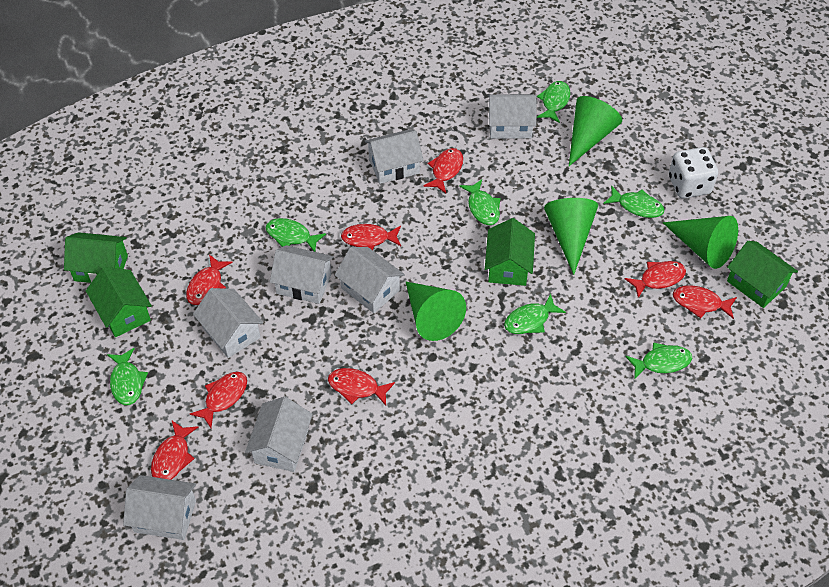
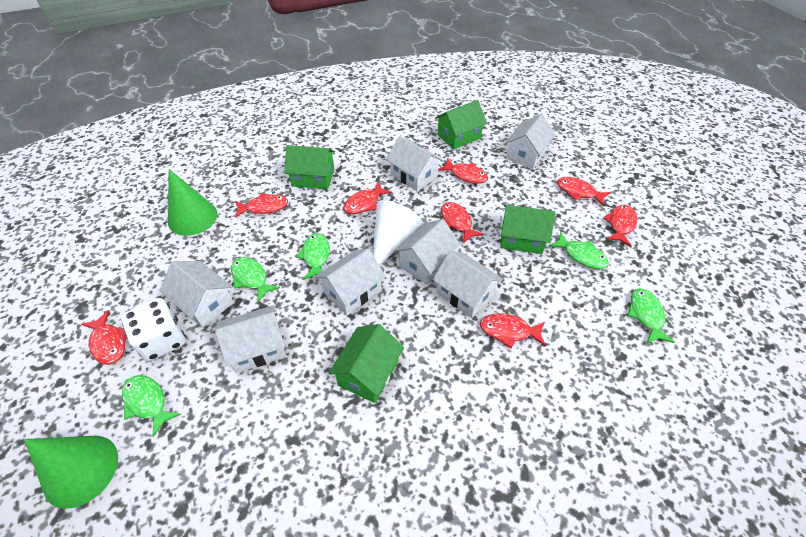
green cone: [406,282,466,341] [544,198,598,275] [569,96,622,166] [663,216,738,269] = 4 -> [24,436,118,509] [168,169,218,236] = 2
green fish: [107,348,148,405] [265,218,326,252] [459,179,500,225] [504,293,566,334] [537,81,570,123] [603,186,664,218] [625,342,692,379] = 7 -> [122,375,181,437] [231,257,280,302] [296,233,330,280] [549,232,609,269] [627,288,675,344] = 5
white cone: none = 0 -> [373,200,423,266] = 1

